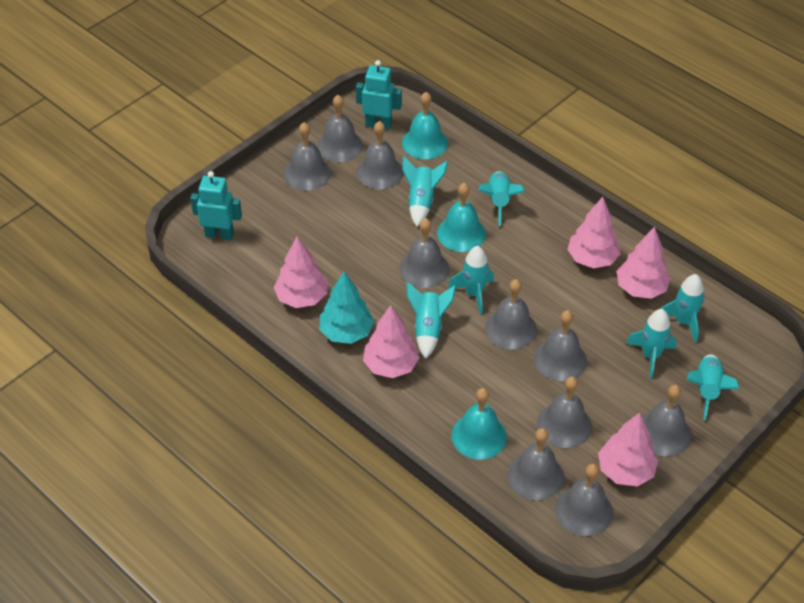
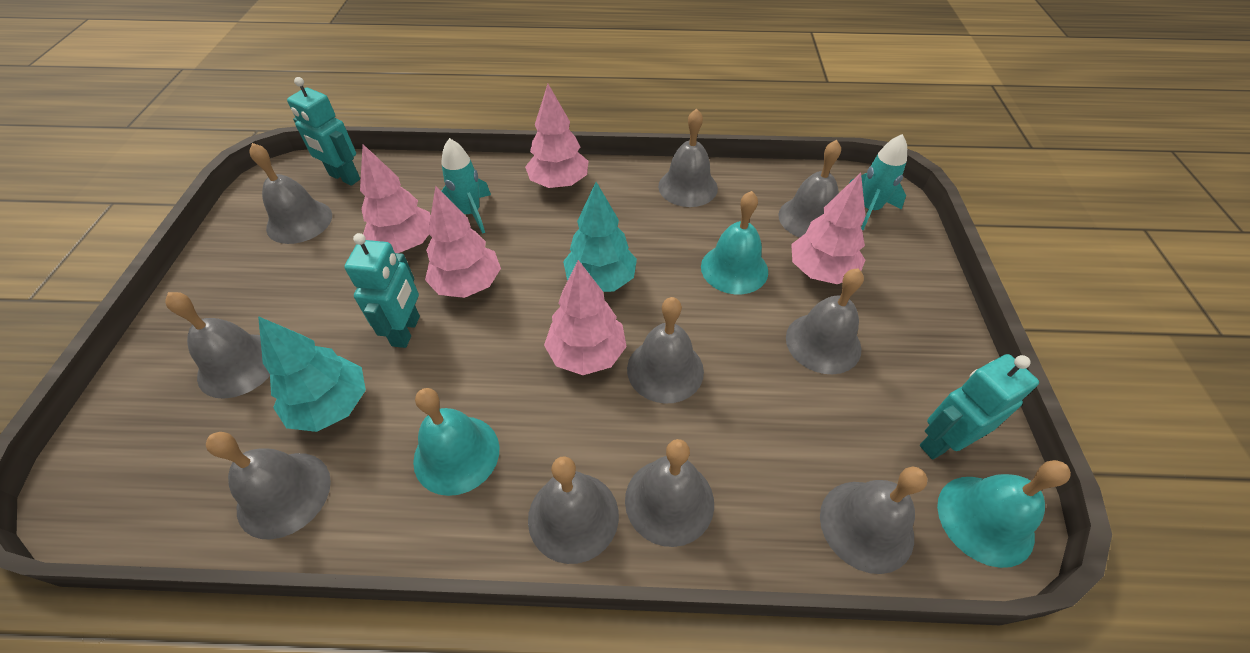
turquoise robot: [190,171,242,240] [356,60,402,129] = 2 -> [287,77,360,186] [344,233,420,348] [920,354,1039,459] = 3
turquoise rocket: [402,156,448,227] [407,282,456,359] [448,246,494,315] [478,171,525,226] [626,309,677,379] [660,274,705,343] [687,354,739,420] = 7 -> [441,138,491,234] [850,134,907,230] = 2
turquoise tree: [320,272,374,344] = 1 -> [258,316,366,432] [563,182,637,292] = 2

